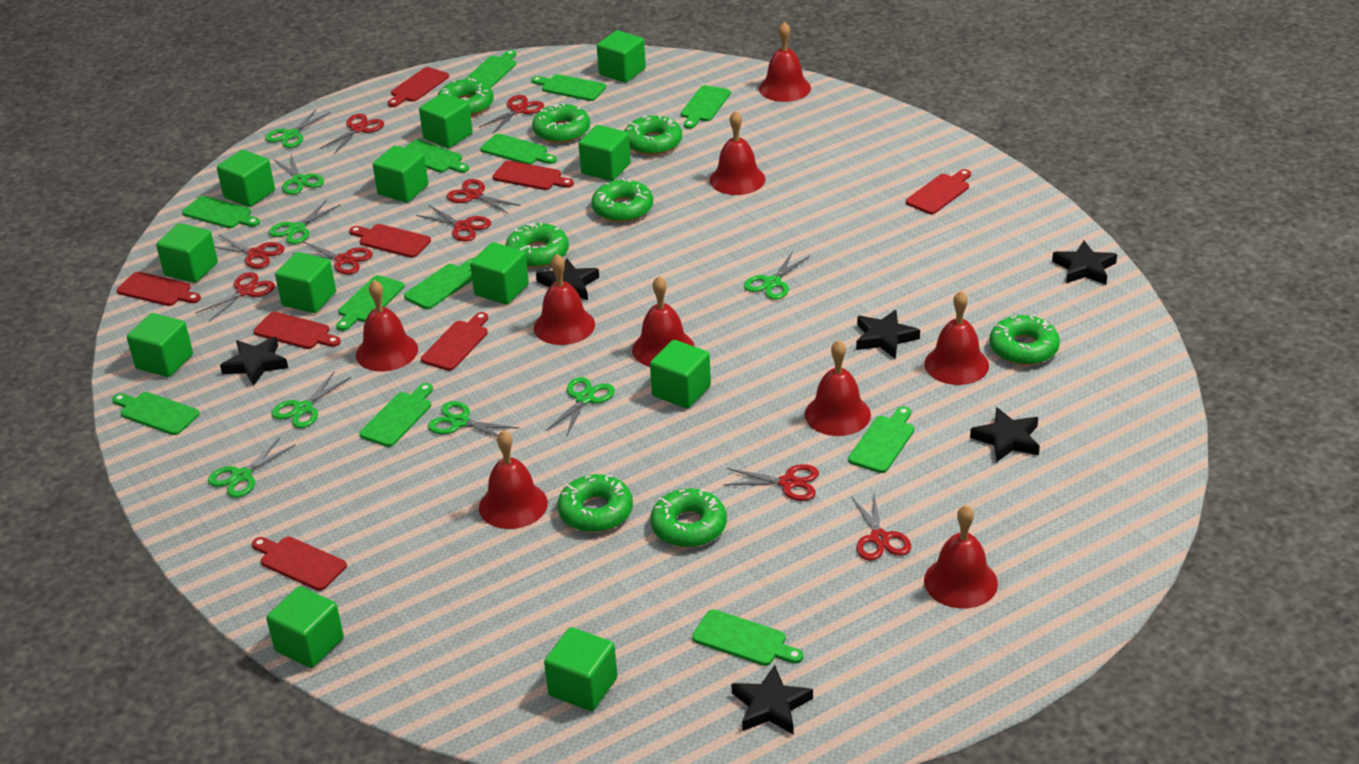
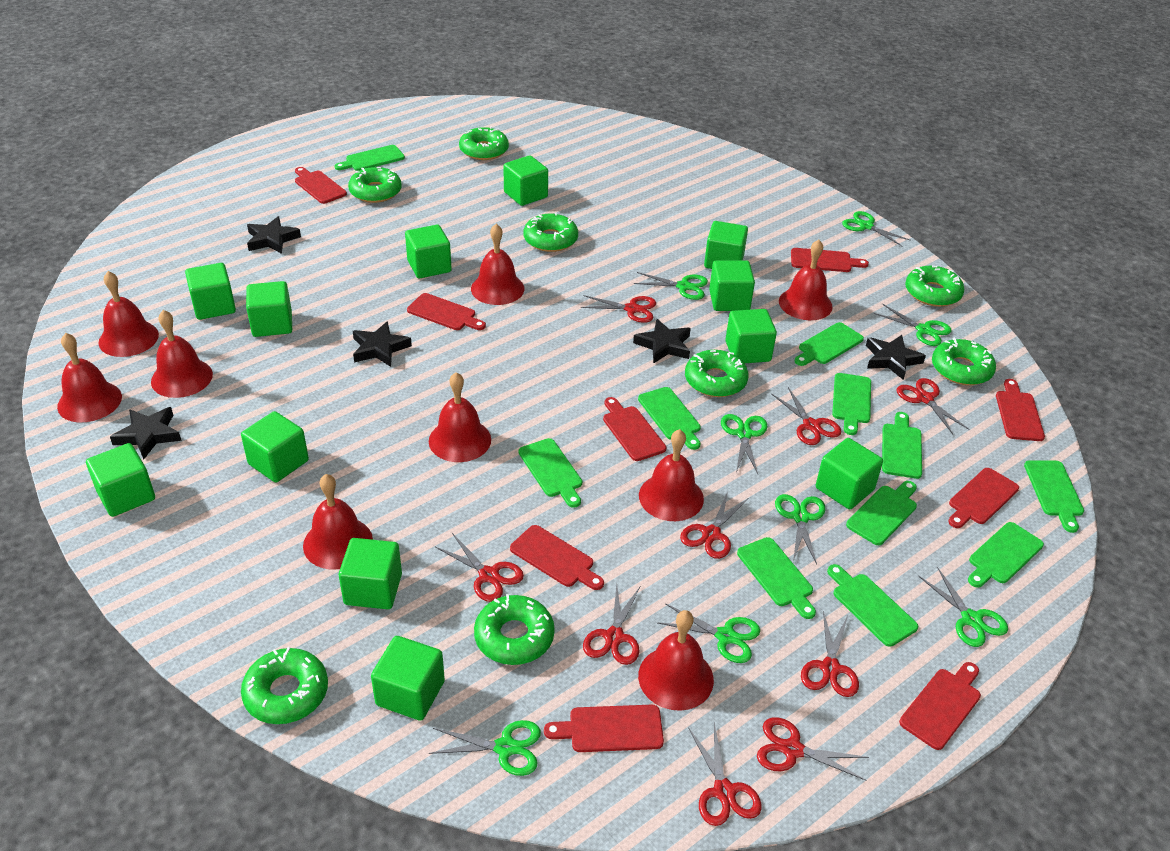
black star: [220,337,288,386] [536,258,599,300] [731,665,813,735] [856,310,920,359] [970,407,1040,462] [1052,241,1117,285] = 6 -> [110,407,182,460] [247,216,301,254] [353,321,412,367] [633,319,691,364] [866,335,926,380] = 5
green cutting board: [112,392,200,435] [182,196,260,228] [336,275,405,331] [359,383,433,447] [404,139,469,173] [404,258,474,309] [465,50,516,88] [480,134,557,164] [531,74,606,101] [681,85,731,129] [692,609,804,666] [848,406,914,473] = 12 -> [335,145,405,171] [519,438,582,508] [638,387,701,450] [737,537,816,619] [795,322,864,366] [827,564,918,647] [832,373,871,435] [846,481,917,545] [882,412,922,479] [968,522,1044,588] [1024,460,1084,533] = 11
red cutting board: [117,272,201,306] [252,537,347,591] [253,312,341,349] [349,224,431,258] [388,67,449,107] [421,312,488,371] [493,160,574,190] [906,169,971,214] = 8 -> [295,167,347,204] [407,293,486,330] [510,525,604,590] [544,705,664,752] [603,397,666,461] [791,248,869,272] [899,662,981,750] [948,468,1019,528] [996,379,1045,441] = 9

